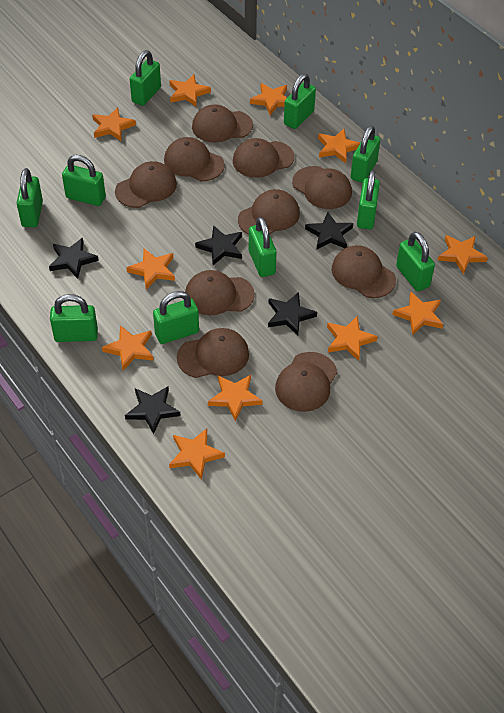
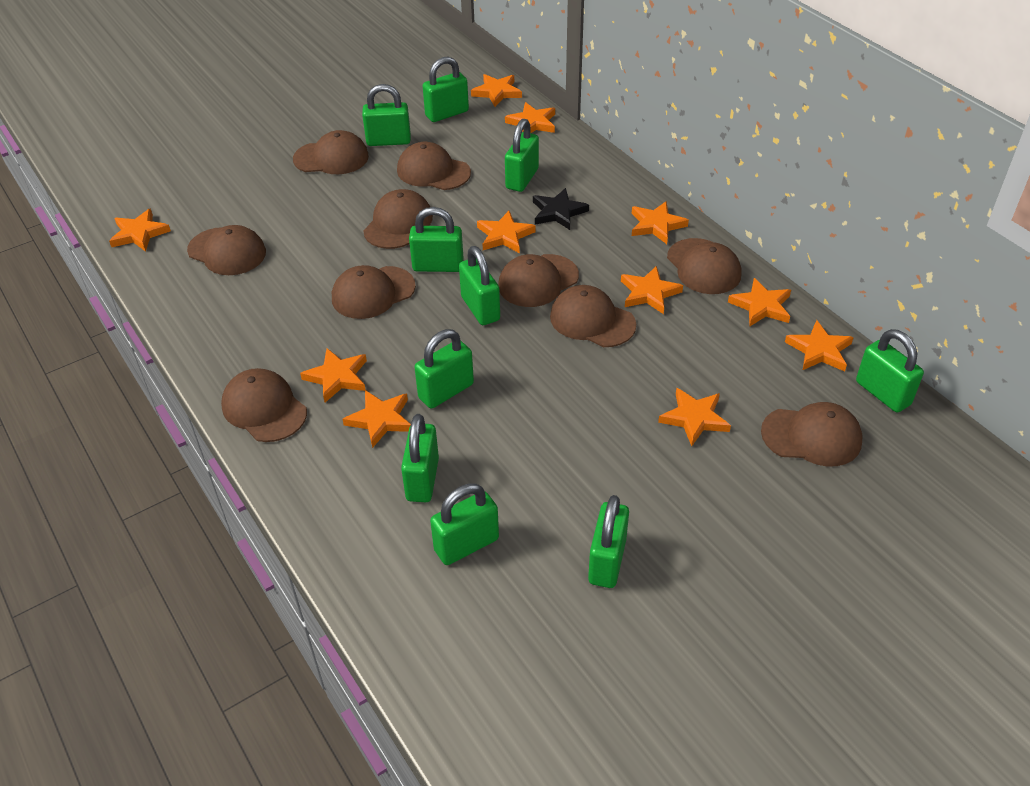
black star: [49,238,99,278] [125,386,181,434] [195,225,242,265] [268,292,317,336] [305,212,353,250] = 5 -> [533,188,589,230] = 1

